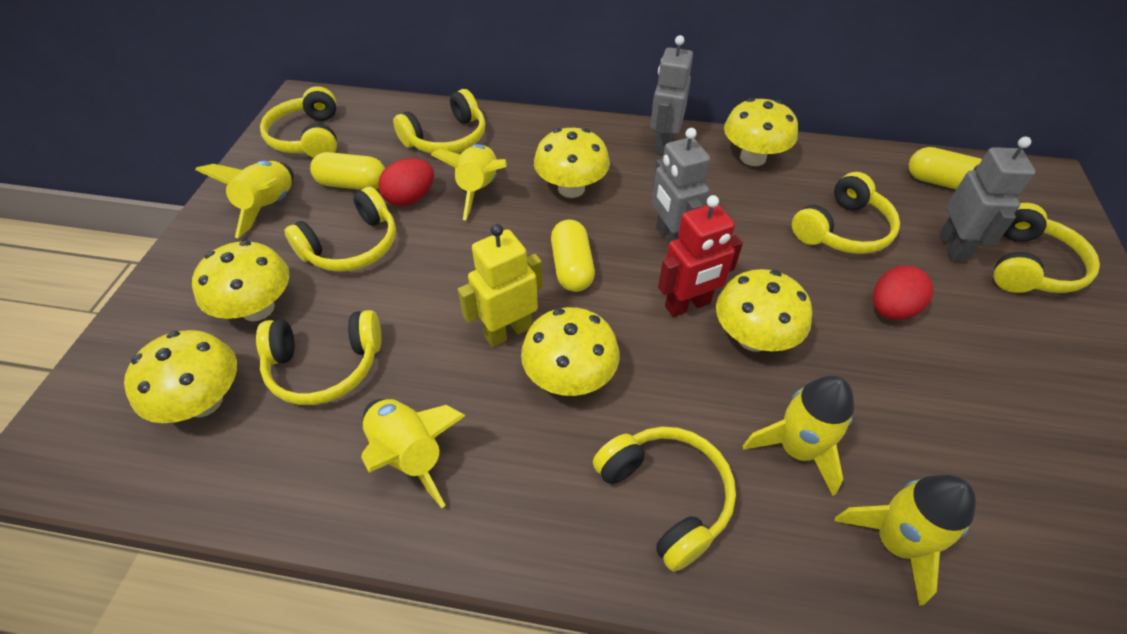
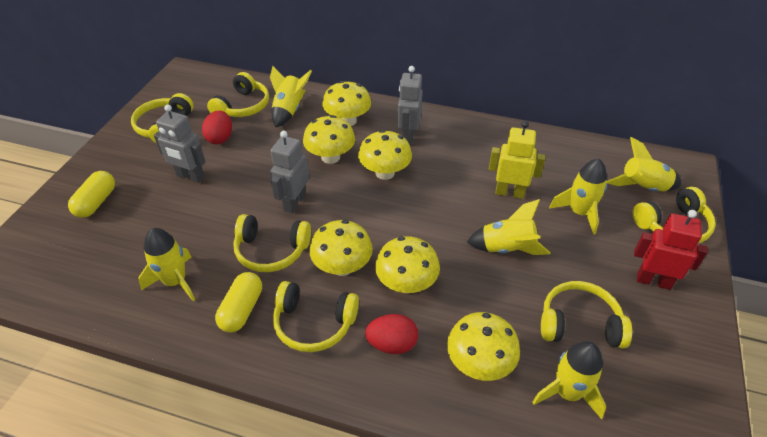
yellow capsule: [310,152,385,190] [551,220,595,292] [909,147,982,189] = 3 -> [68,171,115,218] [215,272,262,333] = 2
yellow headphones: [256,310,381,405] [260,86,337,158] [284,187,396,272] [393,89,485,154] [593,427,736,572] [792,172,900,254] [993,203,1100,293] = 7 -> [131,93,193,143] [207,72,269,117] [233,214,311,272] [273,281,359,352] [541,281,632,349] [632,187,716,243] = 6
yellow rocket: [195,161,294,238] [361,399,466,508] [431,144,507,220] [743,375,854,496] [835,475,976,606] = 5 -> [138,228,195,301] [270,66,312,127] [467,199,551,255] [532,341,606,419] [549,159,607,235] [606,137,681,192] = 6

